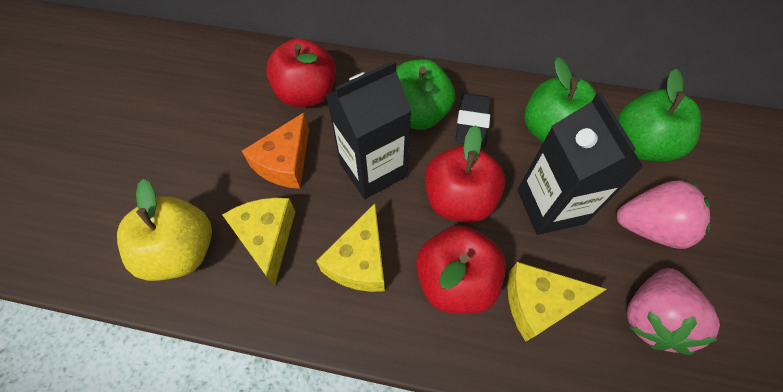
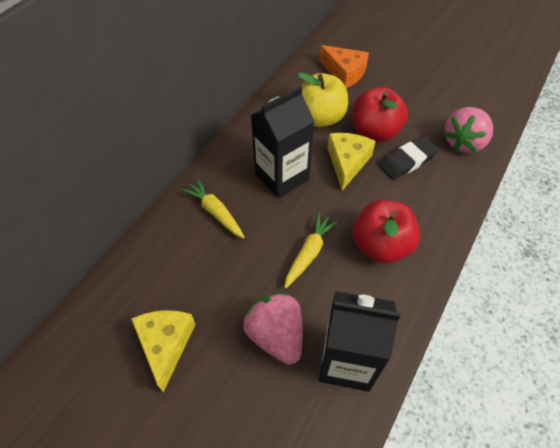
green apple: [396,59,455,130] [524,57,596,142] [617,69,701,162] = 3 -> none = 0
red apple: [266,38,336,107] [416,225,506,314] [425,125,505,223] = 3 -> [352,87,408,142] [353,200,420,264] = 2
yellow carrot: none = 0 -> [181,178,245,238] [284,213,338,288] = 2
yellow cheese: [222,198,295,286] [316,203,385,292] [507,262,607,342] = 3 -> [131,310,196,392] [327,133,376,191] = 2

